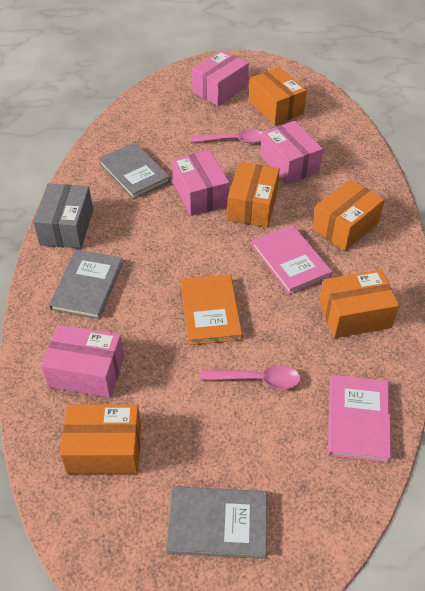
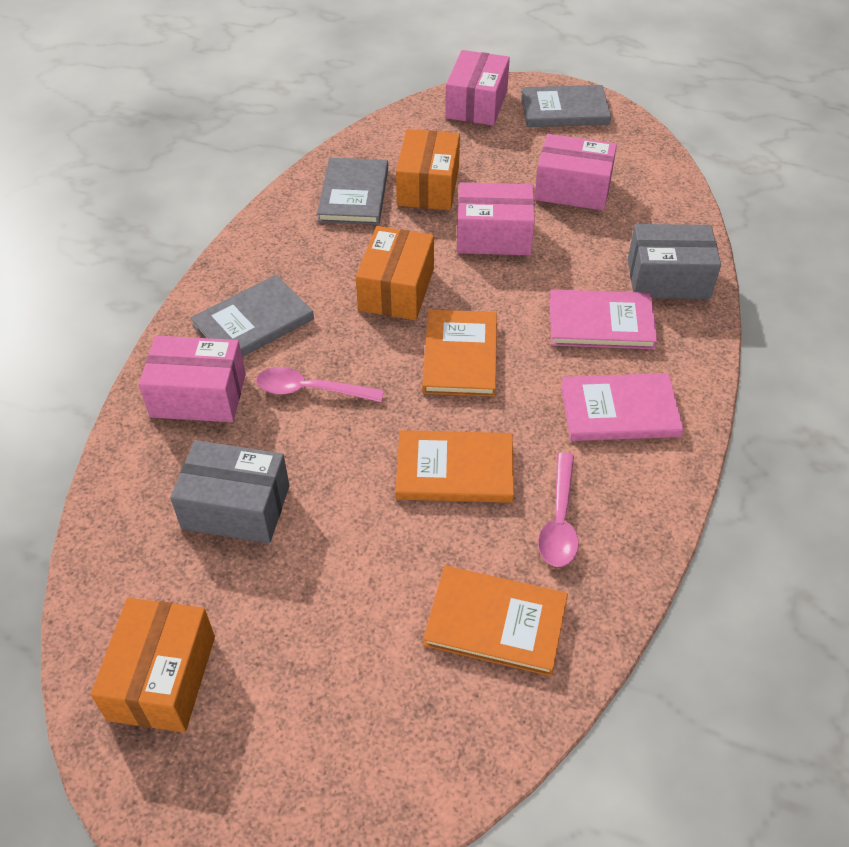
grey box: [33,184,93,248] = 1 -> [170,440,289,543] [628,224,721,299] = 2
orange book: [181,274,242,345] = 1 -> [396,430,514,503] [422,310,497,397] [423,566,568,676] = 3
orange box: [60,404,141,474] [227,162,280,227] [249,67,307,125] [312,179,385,251] [319,270,399,338] = 5 -> [91,598,215,732] [356,226,434,320] [396,129,460,210] = 3

